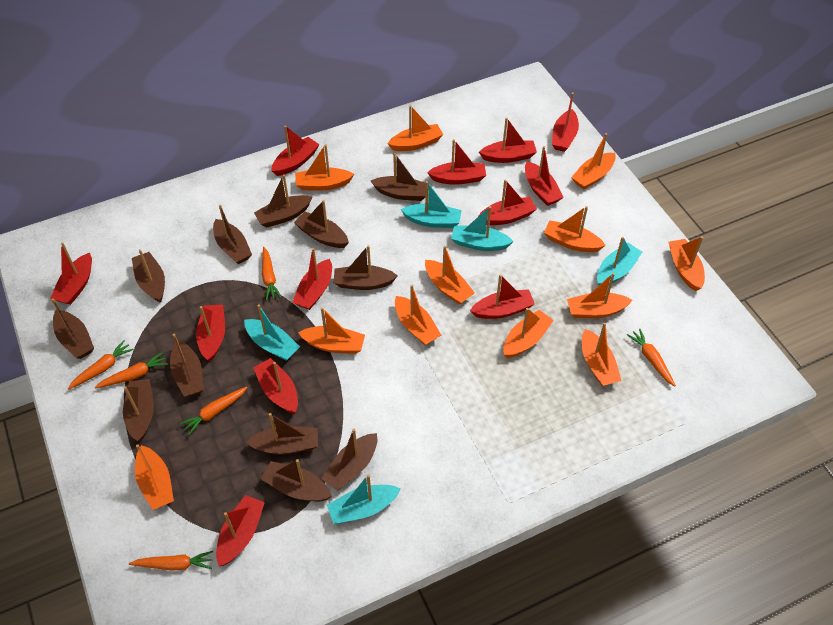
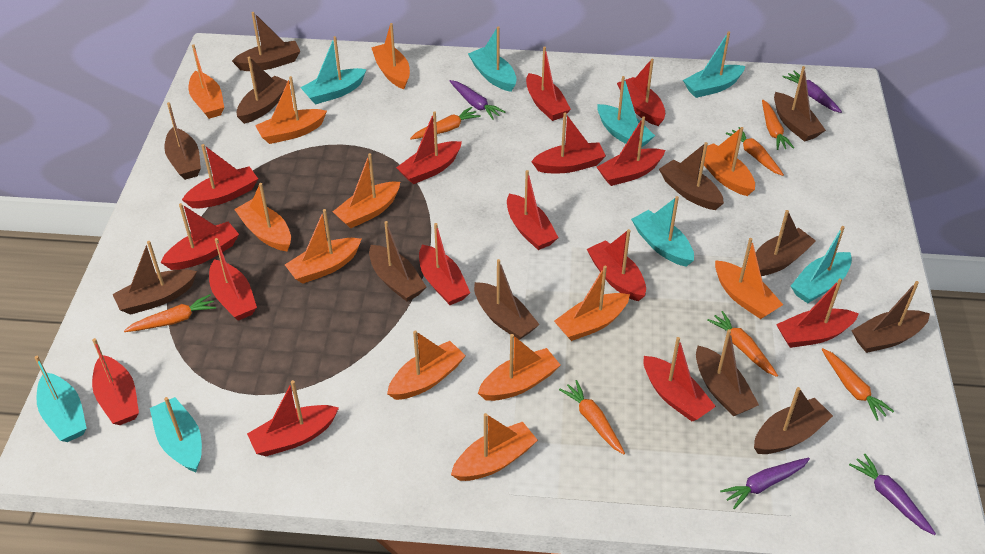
orange carrot: [68,340,134,390] [95,352,168,389] [129,551,213,571] [180,386,248,435] [262,247,281,301] [627,329,676,386] = 6 -> [124,294,216,332] [410,107,481,139] [559,380,625,454] [707,311,778,377] [726,127,784,176] [762,100,794,150] [821,348,894,421] = 7
purple carrot: none = 0 -> [450,80,505,120] [720,458,810,509] [782,71,842,113] [849,454,936,535] = 4
red boat: [50,242,92,305] [196,305,225,362] [216,495,265,567] [253,358,298,414] [271,125,320,176] [292,248,332,310] [427,139,486,185] [470,274,535,319] [479,117,537,163] [479,180,537,225] [525,146,564,206] [552,93,579,152] = 12 -> [92,338,139,425] [160,203,239,270] [182,144,258,208] [209,238,257,321] [247,380,339,456] [396,111,462,184] [419,223,470,305] [507,170,559,250] [526,47,571,121] [531,113,606,173] [587,229,646,301] [597,116,665,186] [617,59,665,126] [643,337,716,421] [776,278,859,348] = 15
turquoise boat: [244,304,300,361] [327,474,401,524] [401,181,462,228] [451,206,514,251] [597,237,642,285] = 5 -> [35,356,87,442] [150,397,202,472] [300,36,367,104] [468,26,517,92] [597,76,655,147] [631,196,694,267] [683,32,745,98] [791,226,852,303] = 8

